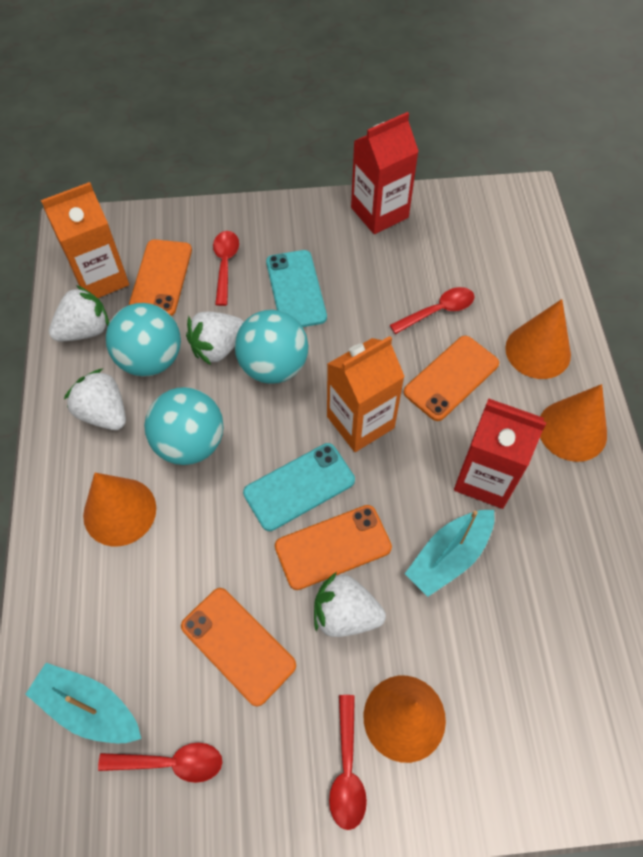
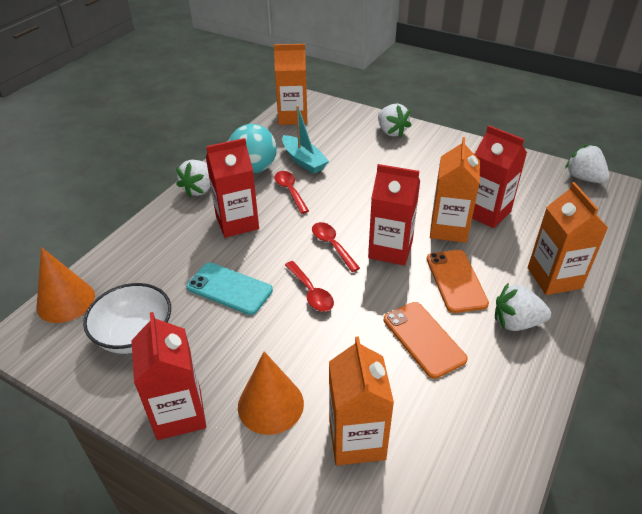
orange carton: [41,182,129,298] [327,336,405,452] = 2 -> [274,44,307,125] [329,336,394,466] [430,137,480,243] [528,182,608,295] = 4
orange cone: [83,473,156,546] [364,676,446,763] [505,299,571,379] [540,384,607,462] = 4 -> [36,247,95,323] [238,351,304,435] = 2
orange phone: [129,239,192,316] [181,588,296,707] [275,505,392,590] [403,336,499,421] = 4 -> [384,302,468,379] [427,250,489,313] = 2
red carton: [351,112,419,234] [454,398,546,509] = 2 -> [131,312,206,440] [206,138,259,238] [368,164,420,266] [472,125,527,228] = 4
red spoon: [98,743,222,783] [213,231,239,306] [329,695,367,830] [390,287,474,334] = 4 -> [275,171,309,214] [285,261,334,312] [312,222,360,272] = 3
turquoise ball: [106,303,181,377] [144,387,223,465] [235,310,308,384] = 3 -> [229,124,277,173] = 1
turquoise boat: [25,663,141,743] [405,510,495,597] = 2 -> [282,105,329,174] = 1
turquoise phone: [243,443,355,531] [266,250,327,327] = 2 -> [186,263,273,315] = 1
white bowl: none = 0 -> [83,283,171,354] = 1

